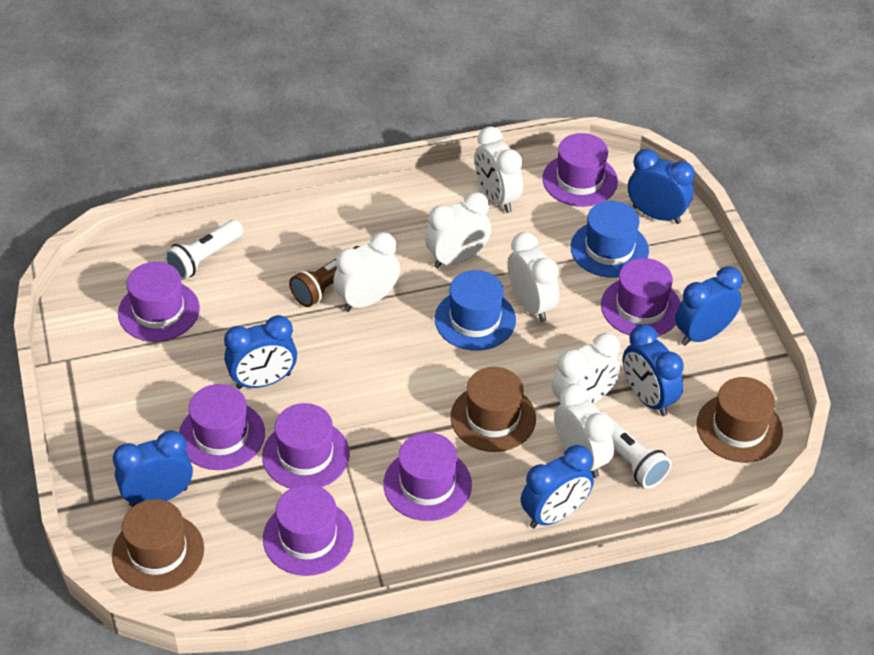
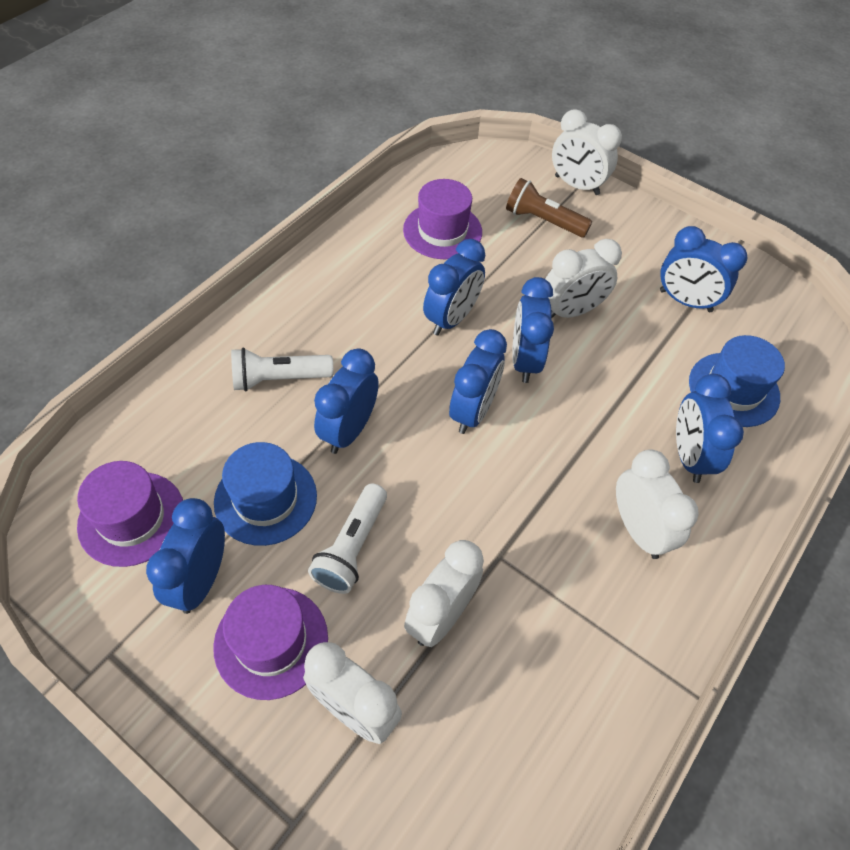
blue clock: [113,430,193,507] [224,315,297,389] [521,445,594,528] [623,324,684,416] [628,149,695,224] [675,266,743,346] = 6 -> [146,498,225,614] [314,349,379,454] [423,239,485,335] [449,329,507,434] [512,277,554,383] [660,226,748,312] [676,374,744,483] = 7
brown hat: [112,499,204,591] [450,367,536,452] [696,377,783,462] = 3 -> none = 0
purple hat: [118,262,200,342] [179,384,265,470] [262,403,350,489] [263,484,354,576] [383,432,472,521] [543,133,618,207] [601,258,681,336] = 7 -> [77,461,183,567] [213,585,328,700] [403,179,482,259] = 3
white clock: [333,232,400,312] [425,192,491,268] [474,127,523,213] [507,232,559,322] [552,333,621,404] [554,384,614,478] = 6 -> [303,642,402,744] [404,540,484,647] [546,239,622,318] [552,109,622,195] [616,449,699,559] = 5

